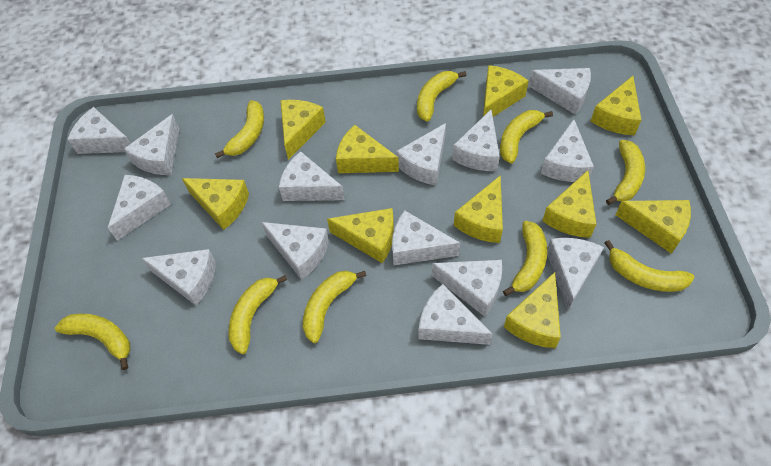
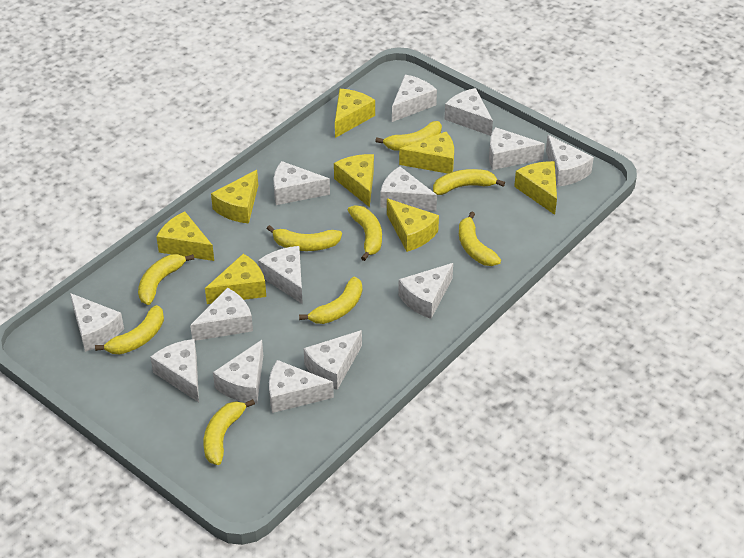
yellow cheese: [182,178,249,230] [280,100,326,160] [327,208,394,263] [336,125,399,173] [454,175,503,243] [483,65,529,117] [504,272,561,348] [542,170,596,238] [591,76,641,135] [615,200,691,254] = 10 -> [156,211,214,261] [205,254,266,304] [211,170,258,224] [334,154,374,207] [335,89,375,138] [387,199,439,252] [399,132,454,174] [514,161,557,215] = 8

